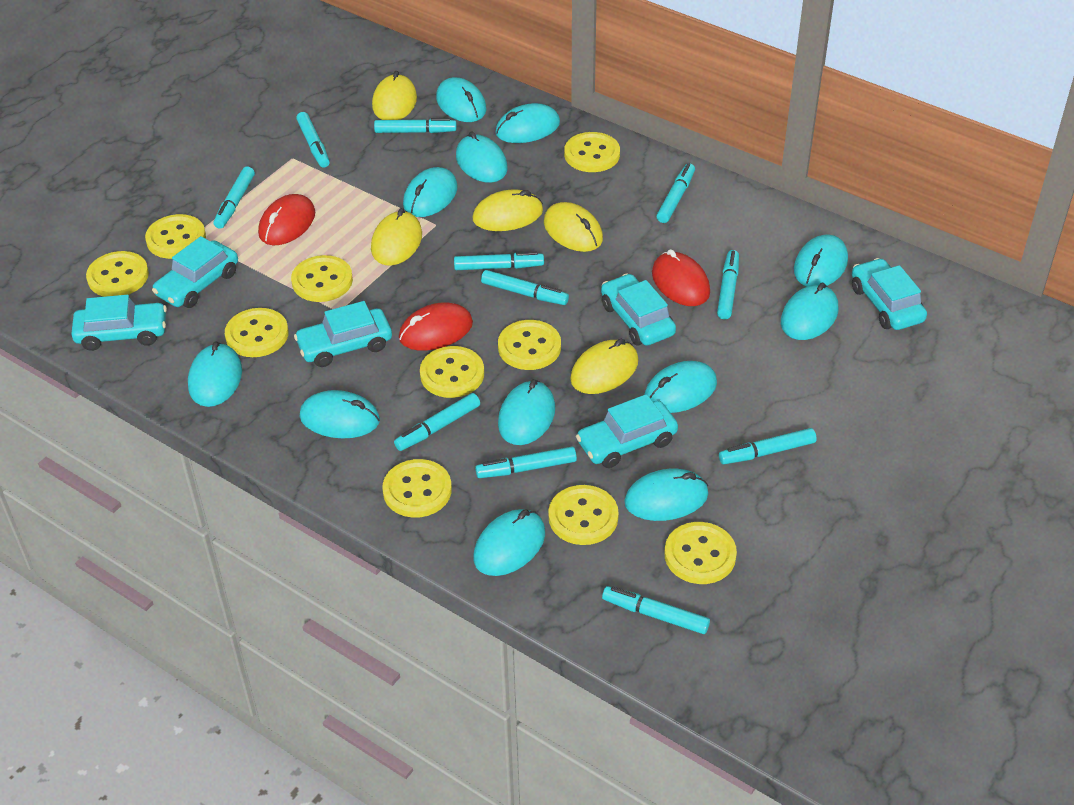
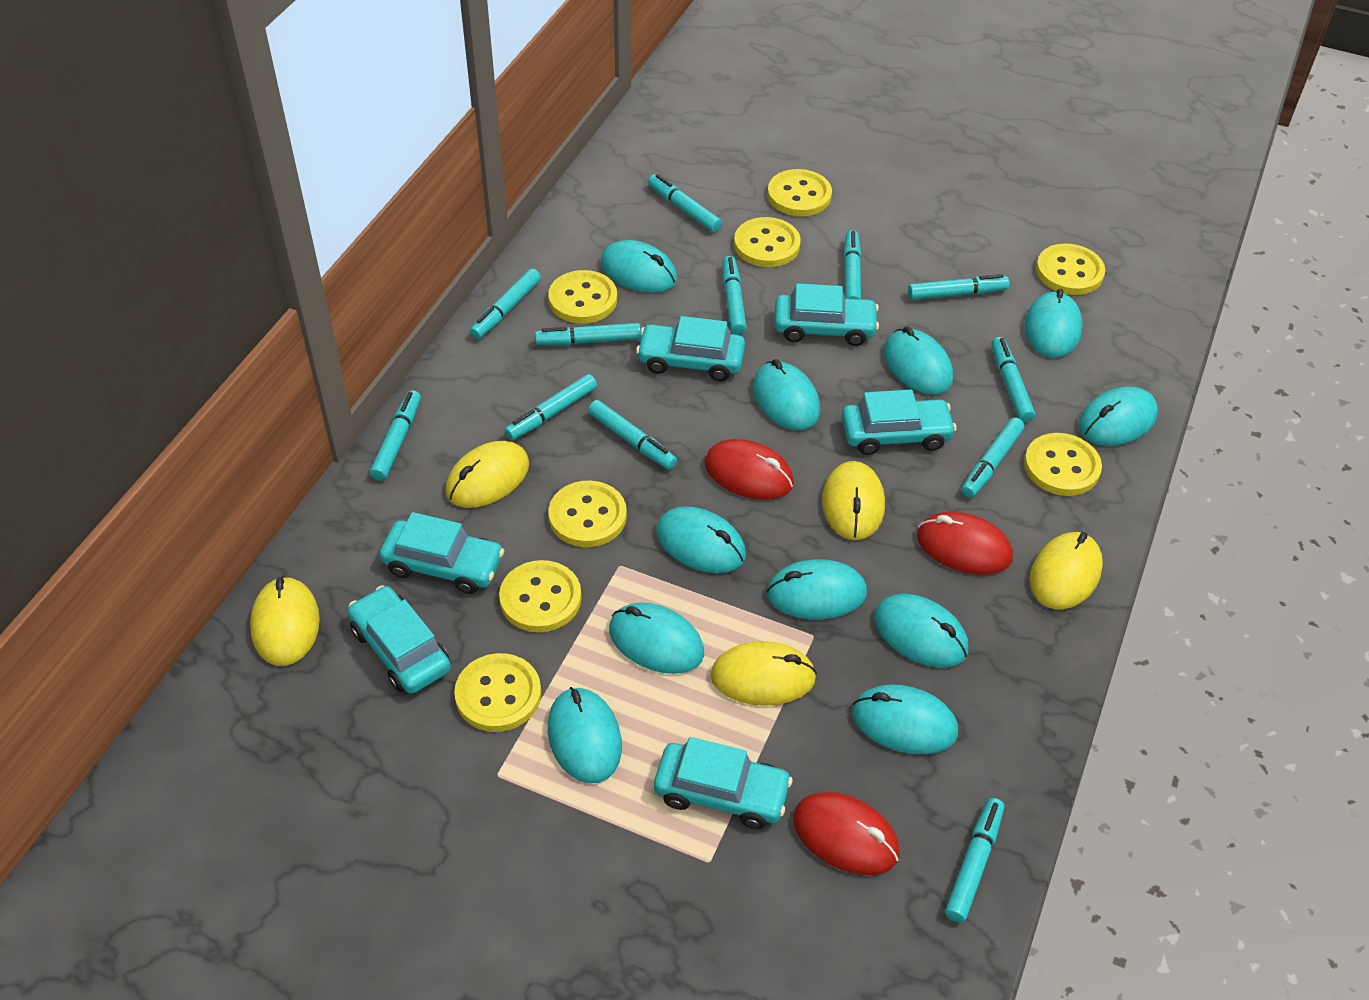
turquoise marker: [214,167,255,229] [296,112,330,168] [374,118,457,133] [394,393,480,451] [454,252,544,270] [475,447,577,478] [481,270,569,305] [602,586,710,634] [656,163,695,223] [717,250,739,319] [719,428,817,464] = 11 -> [370,390,421,480] [470,269,541,339] [504,374,597,440] [535,323,641,345] [588,400,677,469] [648,174,722,232] [722,256,747,335] [844,230,861,299] [908,274,1009,300] [945,798,1004,923] [962,417,1024,498] [991,337,1035,422] = 12
turquoise mouse: [188,342,242,407] [299,390,380,439] [403,167,458,217] [436,77,486,122] [456,131,508,183] [473,509,545,576] [495,103,560,143] [498,379,555,445] [624,469,708,521] [644,361,717,413] [781,283,838,340] [794,234,848,287] = 12 -> [548,687,622,784] [601,240,677,293] [609,602,704,674] [656,506,746,573] [753,359,820,430] [767,559,867,620] [852,684,958,754] [874,594,968,667] [884,326,953,394] [1025,289,1082,357] [1078,387,1158,446] = 11
yellow button: [86,251,149,297] [145,214,206,259] [225,308,289,357] [291,255,353,302] [382,459,452,518] [420,346,484,398] [498,320,561,370] [548,485,619,545] [564,132,620,172] [664,522,737,584] = 10 -> [454,653,541,732] [499,560,581,632] [548,270,617,324] [548,481,627,547] [734,217,801,267] [767,169,832,217] [1024,433,1102,496] [1036,243,1105,295] = 8

